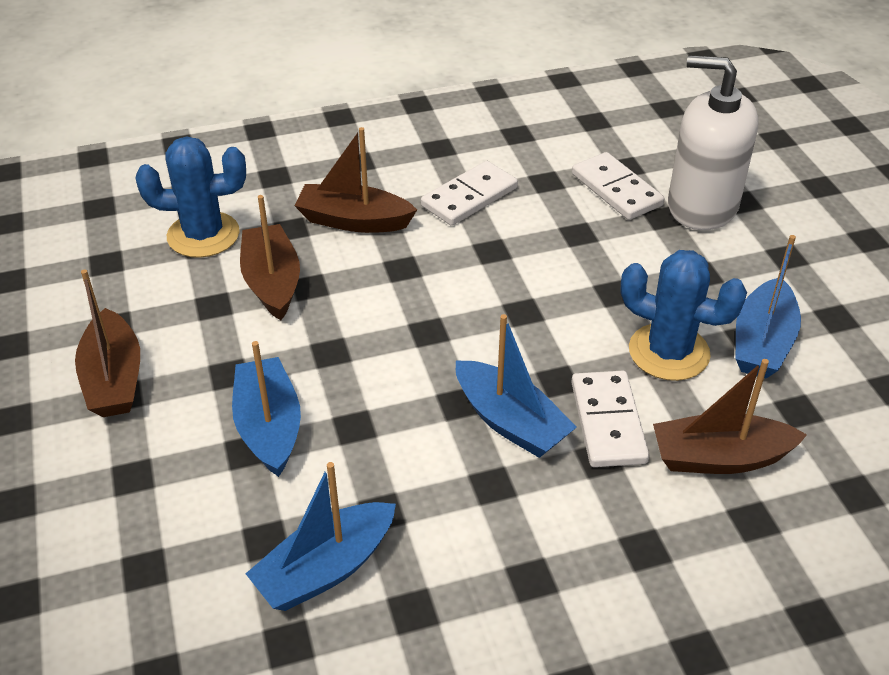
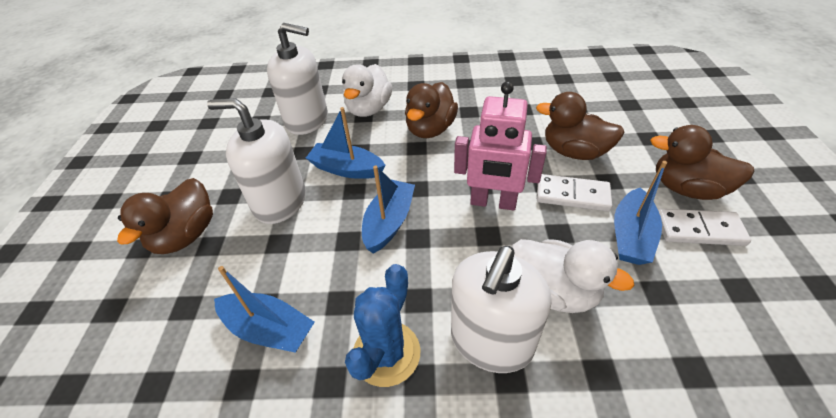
blue cactus: [135,137,246,258] [620,250,747,381] = 2 -> [345,264,420,387] = 1
brown boat: [75,269,140,417] [240,195,300,320] [294,127,417,233] [653,359,807,474] = 4 -> none = 0
brown duck: none = 0 -> [117,178,213,254] [405,82,458,138] [536,92,625,160] [650,125,754,200] = 4
pink robot: none = 0 -> [454,81,547,210] = 1
white domino: [421,161,518,226] [571,371,649,467] [572,152,665,220] = 3 -> [537,174,612,211] [658,209,751,246] = 2
white duck: none = 0 -> [342,64,392,117] [512,239,634,313] = 2
white soap dispenser: [668,55,759,230] = 1 -> [207,98,306,224] [267,23,328,135] [451,246,551,373] = 3

